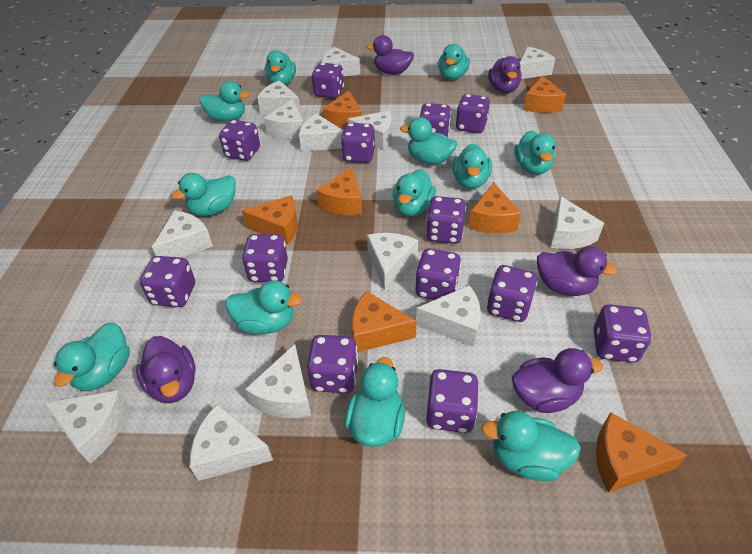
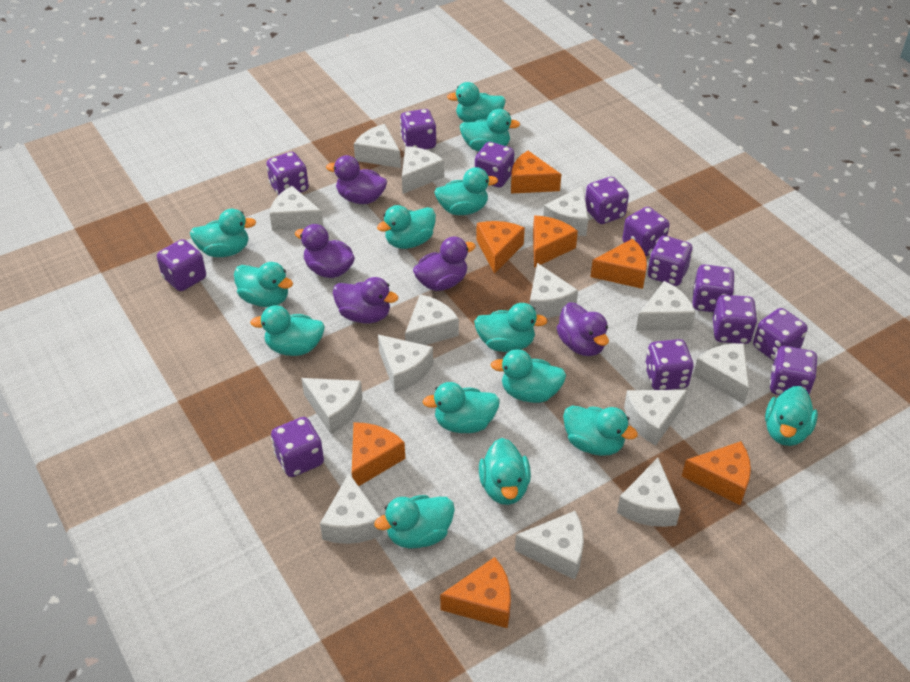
turquoise duck: [54,322,130,391] [172,173,236,216] [199,81,249,122] [225,280,302,334] [265,50,296,85] [345,357,405,447] [393,169,436,216] [400,117,457,165] [438,44,470,80] [452,144,492,189] [481,411,581,481] [514,131,556,175] = 12 -> [190,209,256,257] [234,262,293,307] [250,305,325,356] [374,495,455,549] [377,205,436,249] [422,382,500,433] [434,167,498,215] [447,82,506,122] [460,109,520,151] [474,303,548,352] [479,438,531,505] [491,349,566,403] [563,405,638,456] [765,386,818,446] = 14
white cheese: [44,390,129,463] [152,210,213,257] [190,404,273,481] [245,344,311,418] [257,80,301,114] [264,99,304,139] [299,114,343,152] [322,47,360,76] [348,111,392,150] [367,233,418,290] [416,285,481,347] [520,47,555,79] [551,196,604,249] = 13 -> [270,186,323,231] [301,378,363,434] [320,474,383,544] [354,124,401,168] [378,335,433,393] [402,146,444,194] [405,294,459,345] [515,511,584,580] [530,263,578,318] [543,186,588,236] [617,458,681,527] [624,390,687,446] [636,281,695,331] [693,343,749,404] = 14

